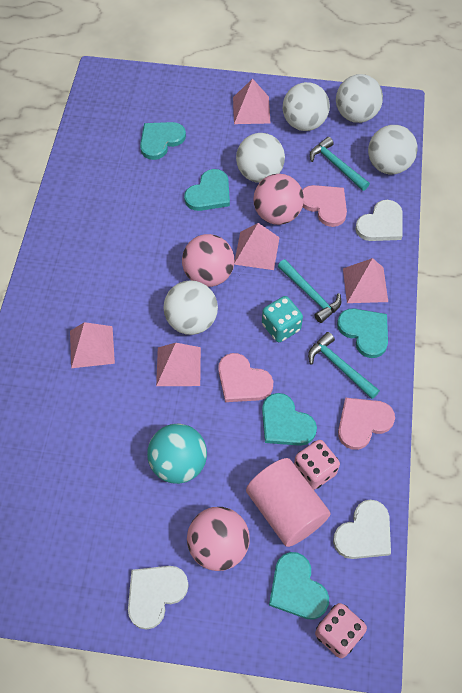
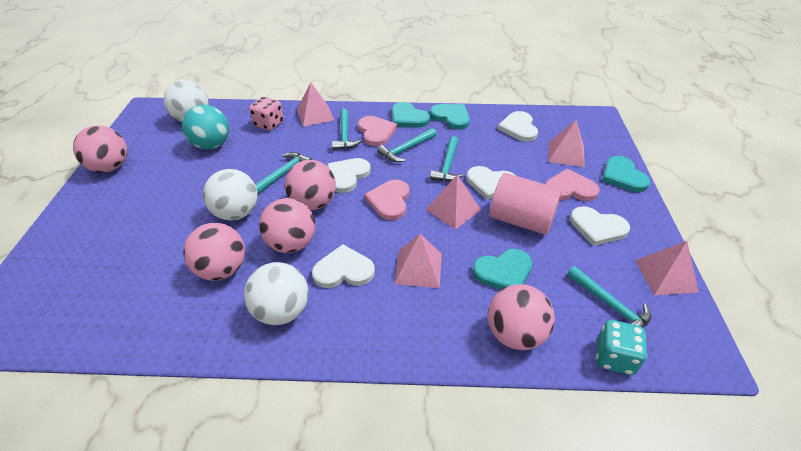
pink ball: [182,234,234,287] [187,507,250,571] [253,174,304,225] = 3 -> [73,125,127,173] [183,223,245,281] [259,198,315,253] [285,160,336,210] [488,284,555,350] = 5
pink dice: [294,440,340,490] [315,603,367,658] = 2 -> [249,97,284,131] = 1
turquoise hammer: [278,259,341,323] [308,332,380,399] [310,137,370,191] = 3 -> [255,152,312,195] [332,109,362,150] [377,128,437,162] [430,136,464,182] [567,266,651,327] = 5
turquoise heart: [140,122,186,160] [184,169,230,211] [262,393,317,446] [269,552,329,620] [337,308,388,358] = 5 -> [392,102,430,127] [430,104,470,130] [472,249,532,290] [602,156,650,192] = 4
white ball: [164,280,218,335] [236,133,285,183] [283,82,330,131] [336,74,383,123] [368,125,418,174] = 5 -> [164,80,208,122] [203,169,257,221] [244,262,308,325] = 3
white heart: [128,566,189,630] [333,500,391,559] [355,200,402,241] = 3 -> [312,244,375,288] [328,158,371,193] [467,166,516,200] [498,111,538,142] [570,206,630,246] = 5

